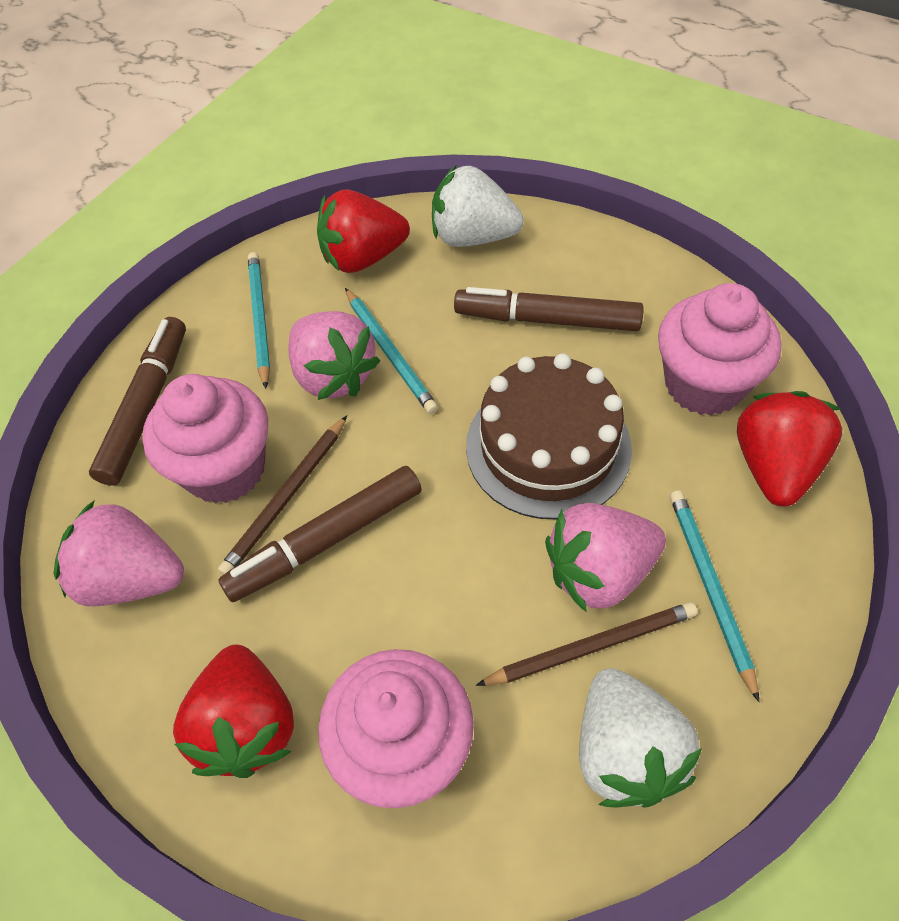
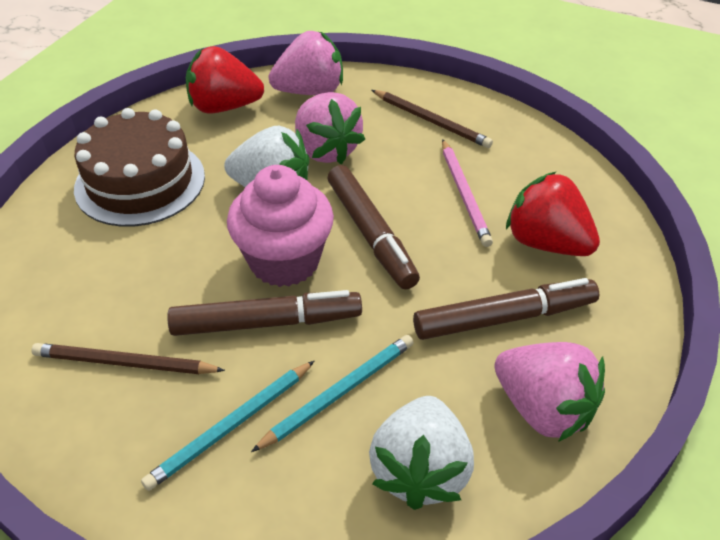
pink cupcake: [142,374,268,504] [318,649,474,808] [658,283,781,415] = 3 -> [227,165,334,287] = 1
pink pencil: none = 0 -> [442,139,493,247] = 1
red strawberry: [173,645,294,778] [317,189,410,273] [737,391,842,507] = 3 -> [186,46,264,114] [506,171,600,256] = 2
turquoise pencil: [248,252,270,389] [345,288,438,414] [670,490,759,702] = 3 -> [141,361,314,491] [251,335,414,452] = 2

